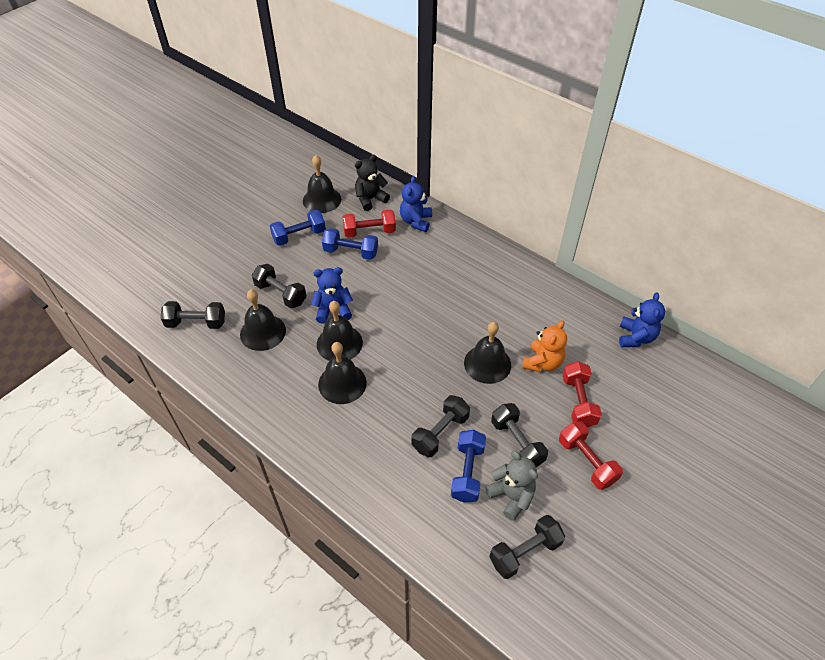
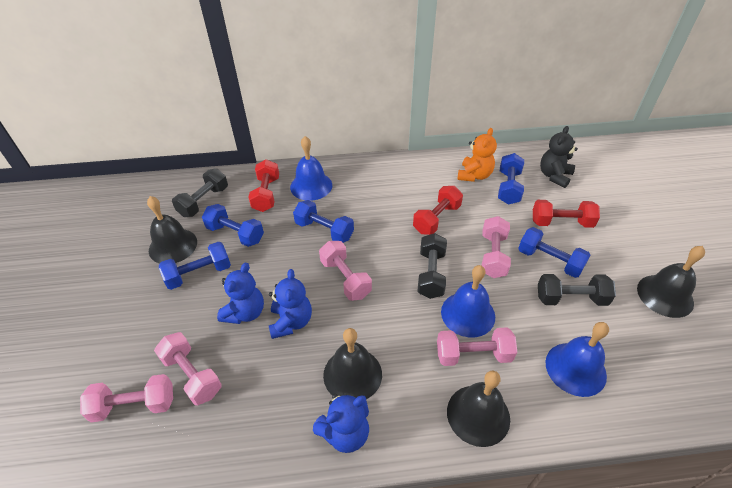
black bell: [240,289,286,351] [303,155,341,213] [317,301,363,361] [318,342,367,404] [464,322,511,384] = 5 -> [147,196,197,263] [323,328,382,399] [447,371,510,447] [637,246,705,318] = 4
black dumbbell: [161,301,225,329] [252,264,307,308] [411,395,470,457] [489,515,565,579] [491,403,548,467] = 5 -> [172,168,228,217] [417,233,447,299] [538,274,616,306] = 3
blue bell: none = 0 -> [290,136,332,201] [441,265,495,337] [545,322,609,397] = 3
blue dumbbell: [270,210,326,246] [322,228,378,260] [451,430,486,503] = 3 -> [159,242,231,290] [202,204,264,247] [293,200,354,243] [498,153,524,205] [518,227,590,278] = 5
grey teddy bear: [485,451,538,521] = 1 -> none = 0
pink dumbbell: none = 0 -> [80,374,173,422] [154,332,222,405] [319,241,372,301] [437,327,517,366] [482,216,511,278] = 5

